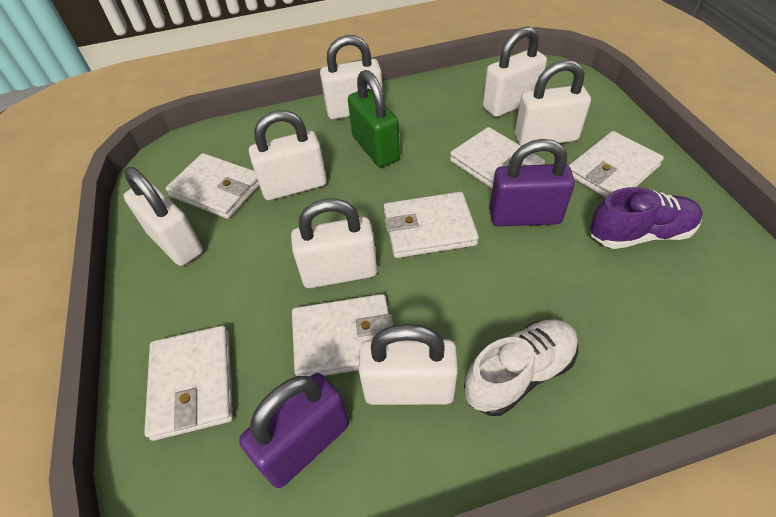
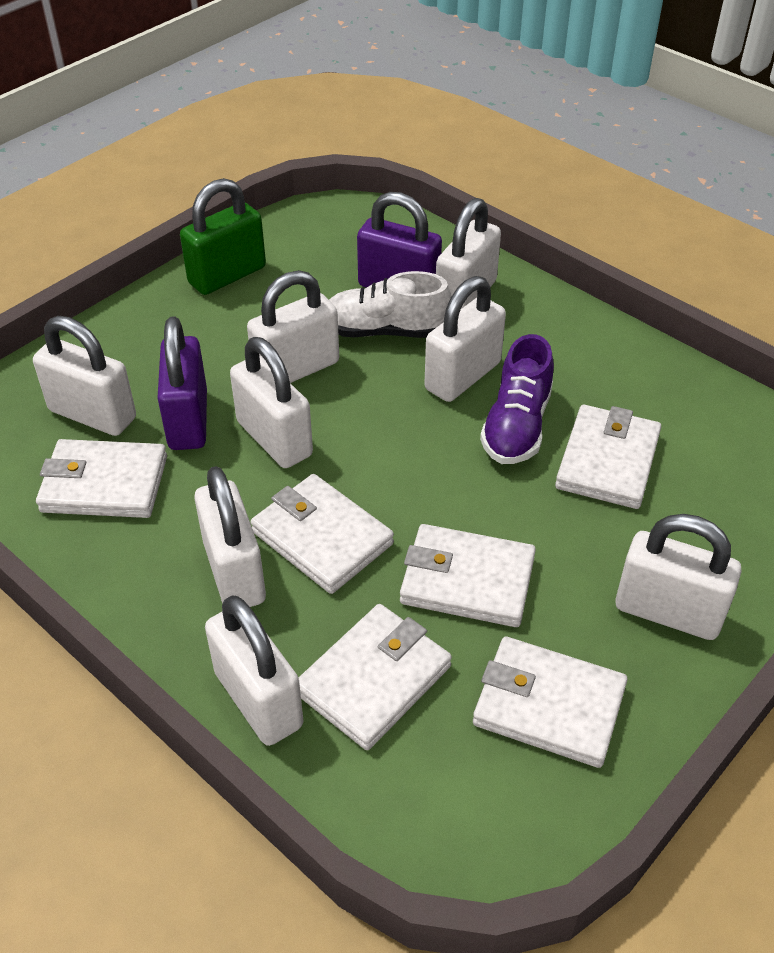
white padlock: [124,167,203,266] [249,110,327,200] [291,198,377,288] [320,35,383,120] [359,324,458,405] [483,26,547,117] [515,60,591,146] = 7 -> [33,316,136,436] [194,466,266,607] [205,595,303,746] [230,337,313,468] [247,270,339,383] [424,276,506,402] [436,198,501,309] [615,514,742,640] = 8

